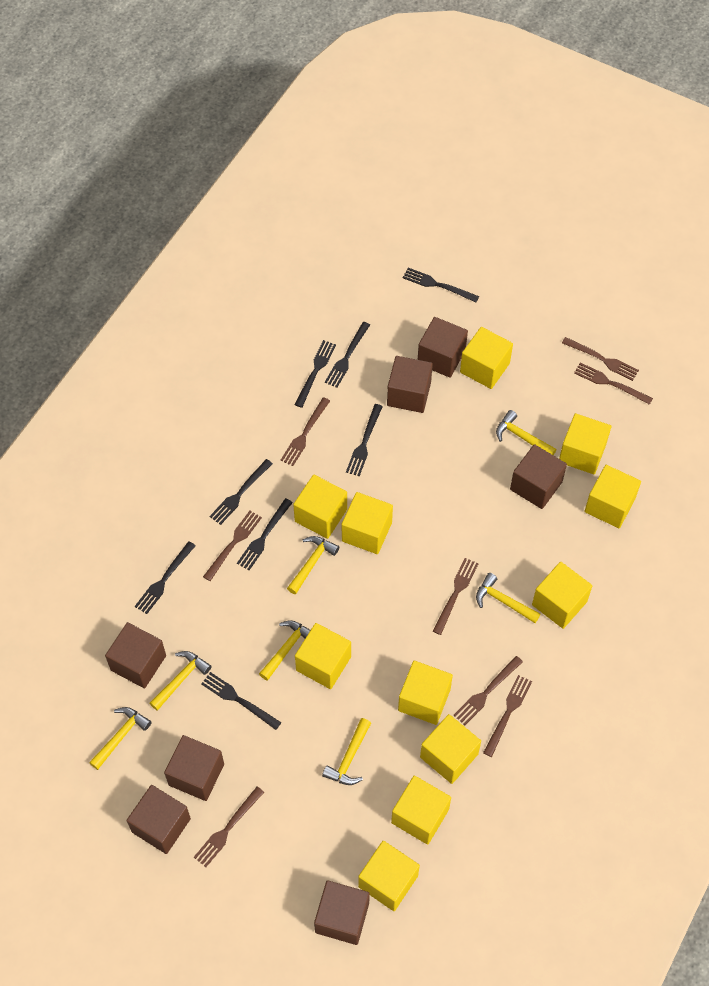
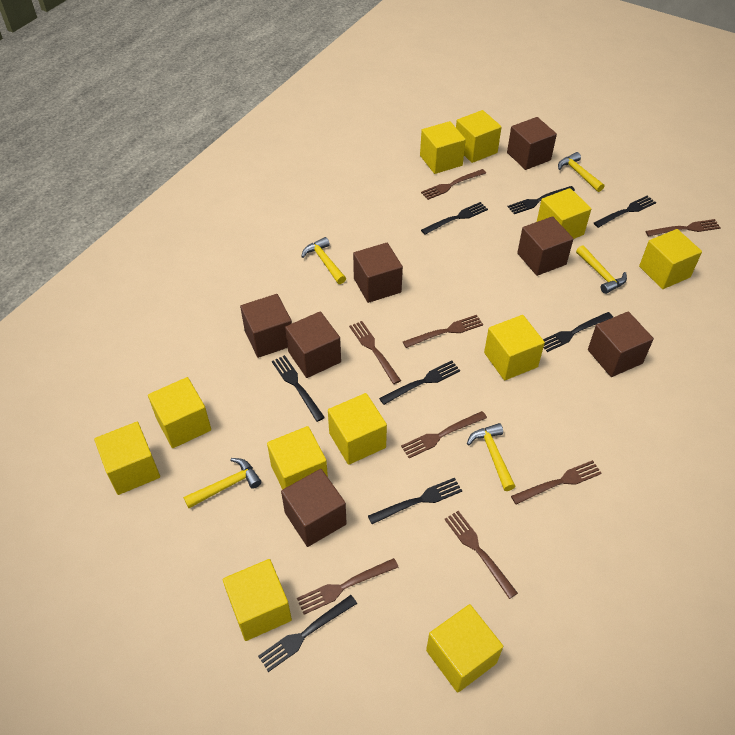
yellow hammer: [89,707,152,770] [149,651,211,711] [259,620,310,681] [287,536,339,594] [322,718,371,785] [476,573,541,623] [496,410,556,455] = 7 -> [183,458,262,508] [301,237,346,284] [467,423,516,491] [558,152,604,192] [576,245,627,294] = 5

